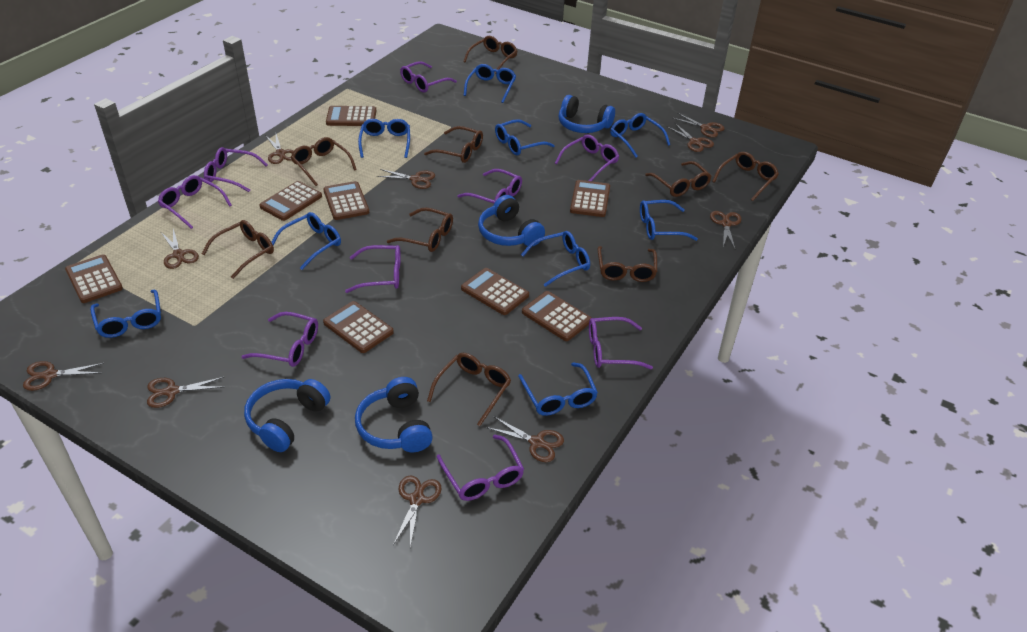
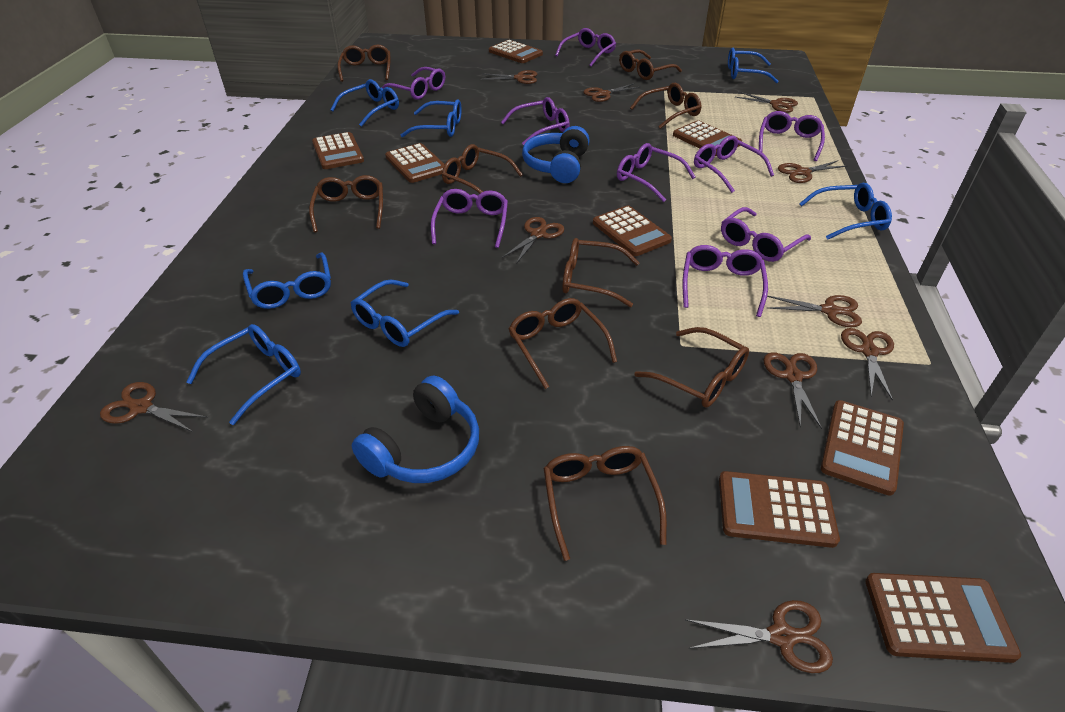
blue glasses: [90,289,161,338] [272,212,341,270] [358,119,410,158] [464,64,516,103] [495,119,554,155] [518,362,598,416] [521,231,590,287] [610,113,670,158] [640,200,698,241] = 9 -> [187,324,301,425] [243,252,331,309] [330,79,399,127] [351,279,459,347] [401,99,462,137] [728,48,779,83] [799,183,892,240] = 7
blue headphones: [244,379,330,452] [355,377,433,452] [478,195,545,246] [559,95,615,133] = 4 -> [352,376,479,483] [522,126,590,183] = 2

